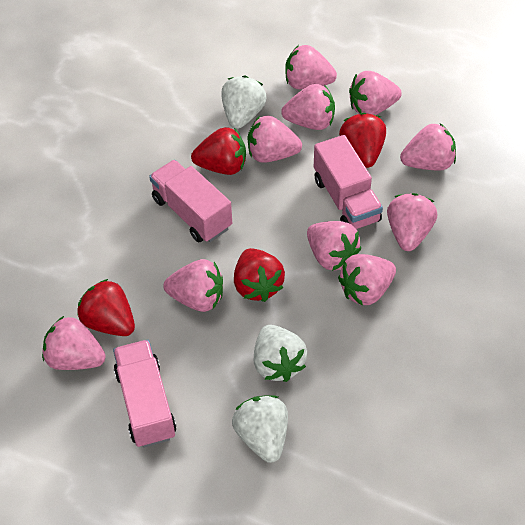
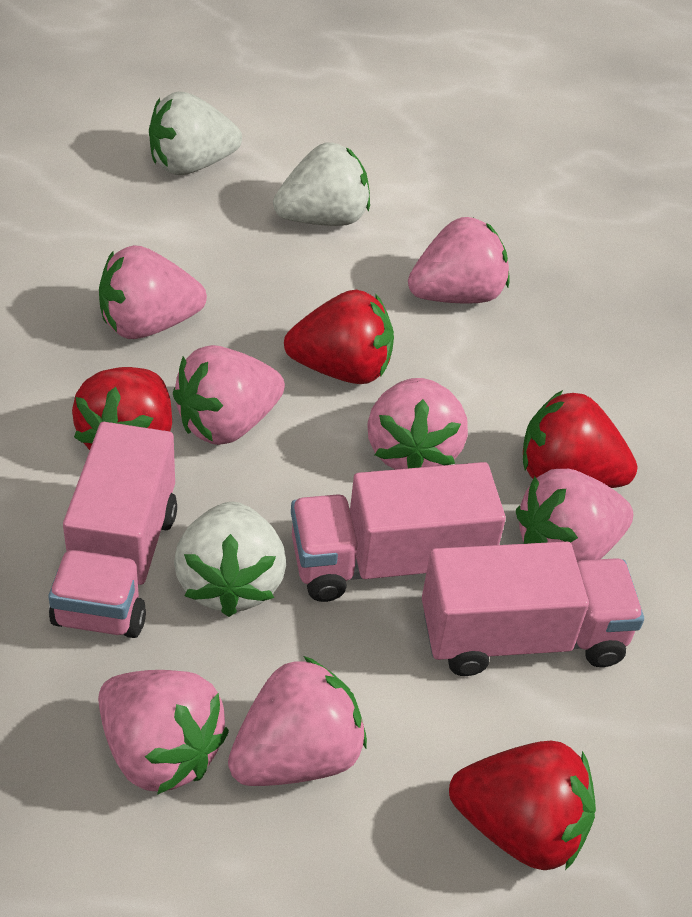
pink strawberry: [42,316,106,370] [163,259,223,312] [248,115,302,163] [281,84,335,130] [285,45,337,89] [307,221,361,271] [338,254,396,306] [349,71,402,115] [387,193,438,251] [400,123,456,171] = 10 -> [98,670,229,795] [99,245,207,339] [173,345,285,445] [228,656,367,786] [367,378,468,470] [408,217,510,303] [516,469,633,561] = 7

